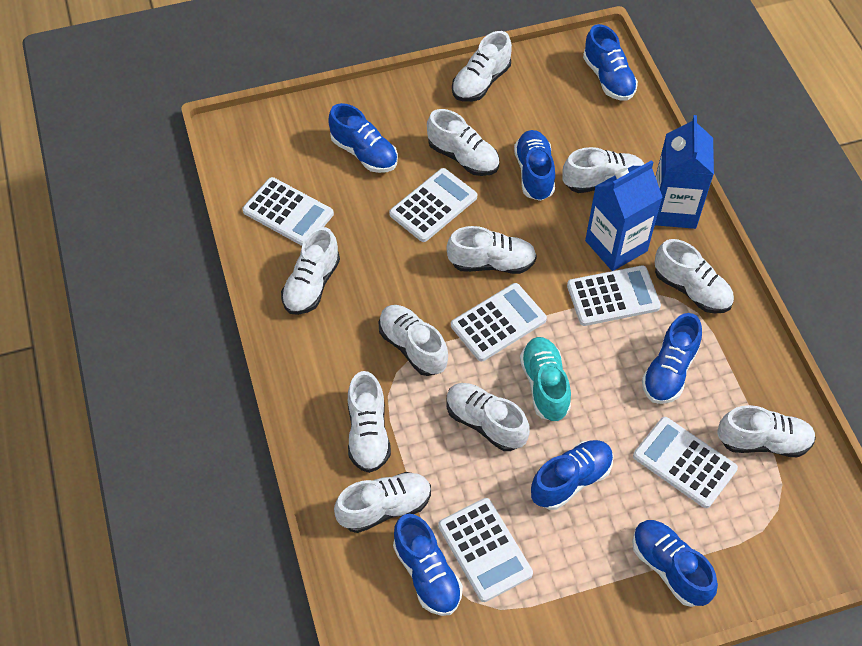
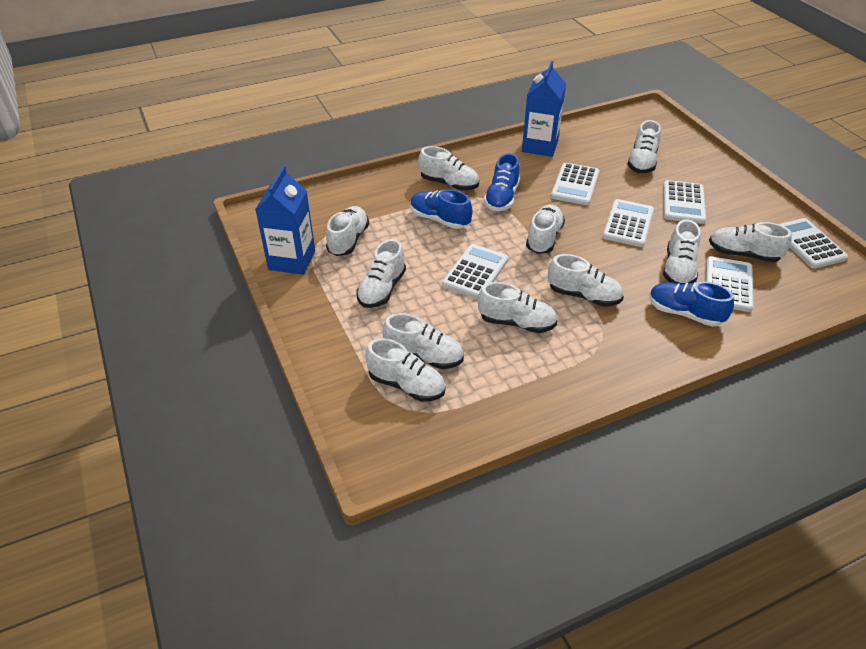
blue shoe: [328,103,398,173] [393,514,463,616] [514,130,555,201] [531,440,613,510] [583,24,638,101] [632,520,718,607] [642,313,702,404] = 7 -> [410,189,472,229] [484,153,520,211] [649,281,734,327] = 3
turquoise shoe: [520,337,571,421] = 1 -> none = 0

